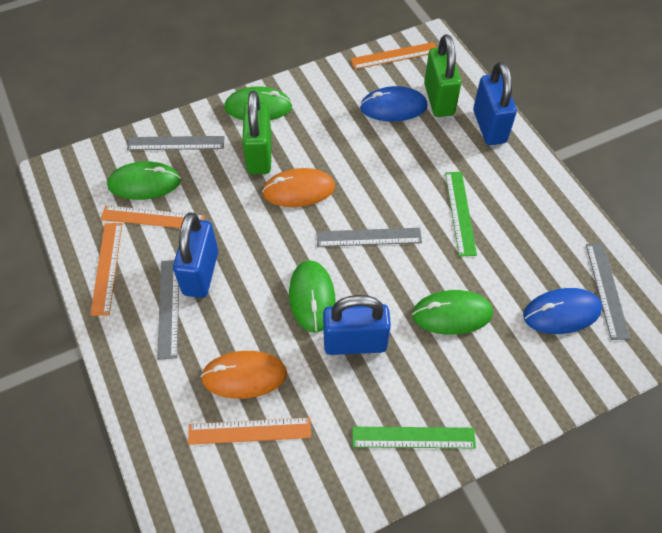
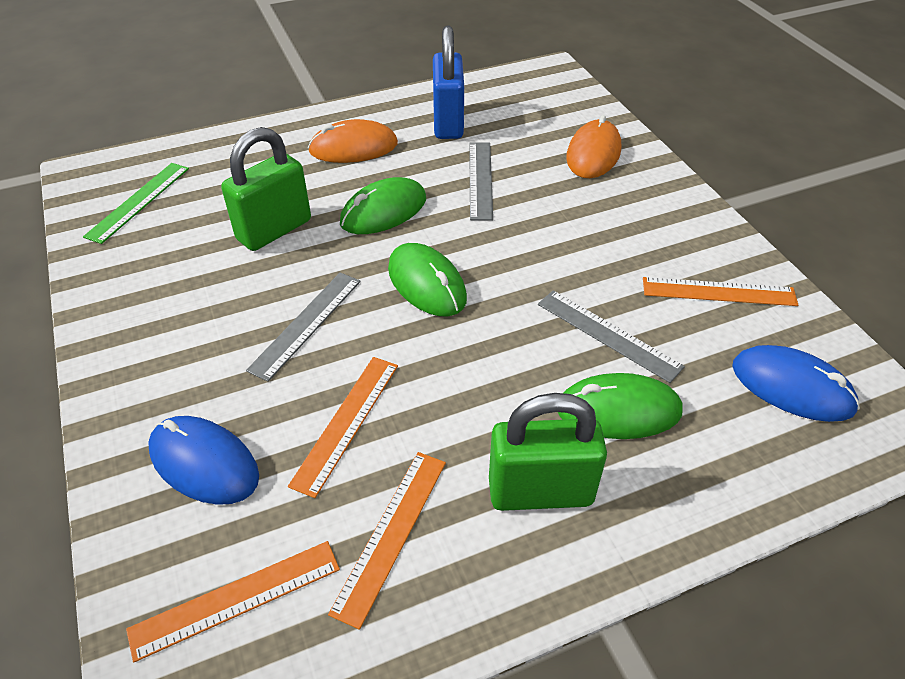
blue padlock: [173,212,218,298] [323,295,391,355] [473,62,517,145] = 3 -> [433,26,464,139] = 1
green mouse: [107,161,181,200] [224,86,292,120] [289,260,336,333] [412,290,493,335] = 4 -> [340,177,426,234] [388,243,467,316] [558,373,682,439] = 3
green ruler: [352,427,476,448] [445,172,477,257] = 2 -> [83,163,189,244] = 1
grey ruler: [127,136,225,150] [157,260,179,360] [317,228,422,247] [586,244,630,340] = 4 -> [246,273,361,382] [469,142,493,221] [538,290,685,383] = 3

